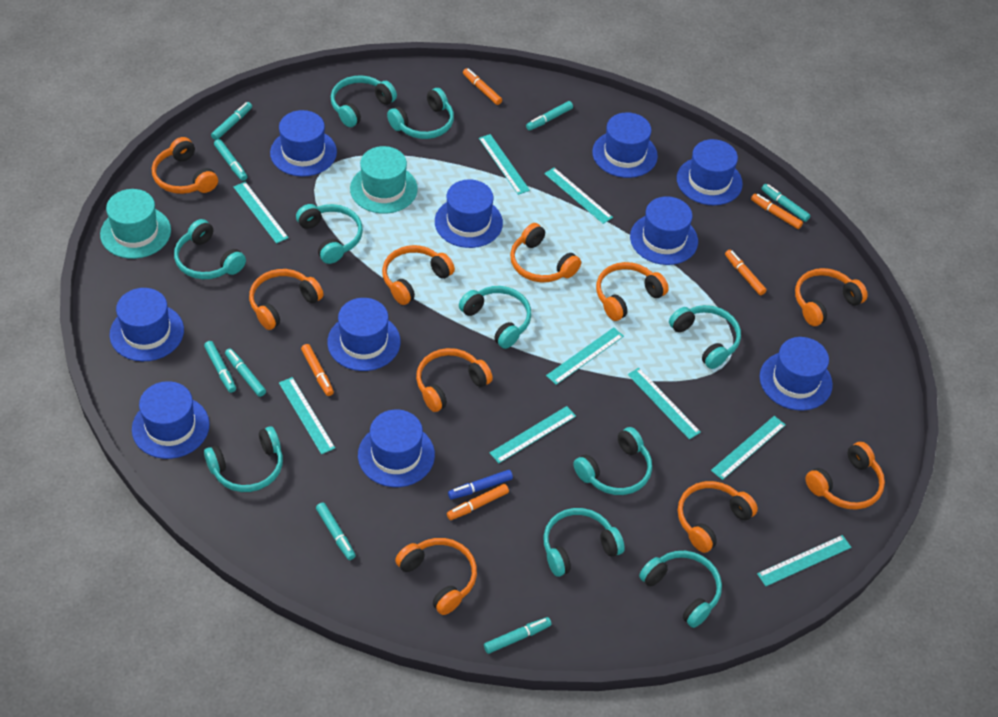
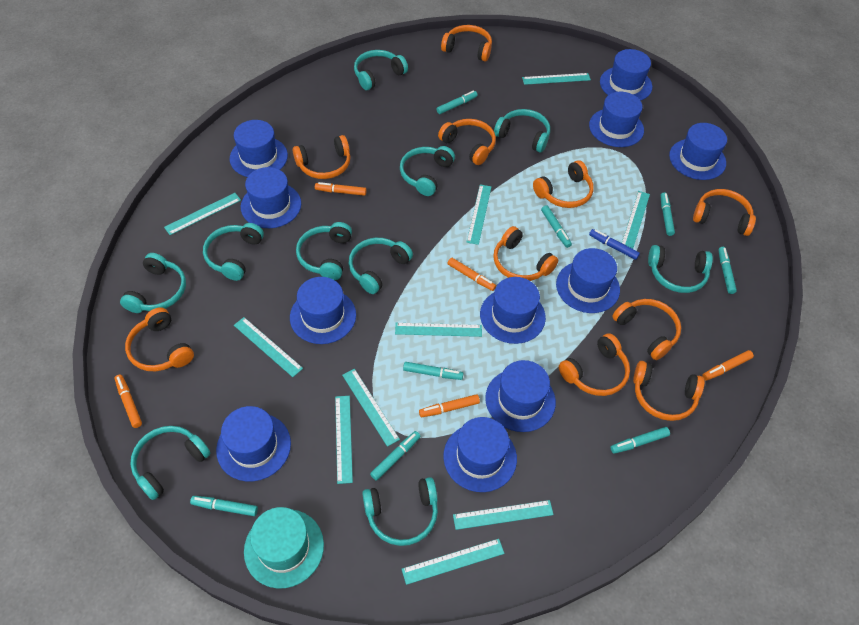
blue hat: [110,288,184,361] [132,381,210,459] [270,110,337,177] [327,298,400,371] [358,410,435,487] [435,180,503,248] [592,112,658,178] [630,196,698,265] [677,139,743,205] [760,337,833,410] = 10 -> [216,406,291,481] [230,120,288,177] [241,167,301,228] [290,277,356,344] [443,417,517,492] [480,277,546,344] [485,360,556,432] [556,248,620,313] [589,92,644,147] [600,49,652,101] [669,123,727,180] = 11
turquoise hat: [100,189,171,259] [350,146,418,214] = 2 -> [244,507,324,589] = 1
turquoise ruler: [234,182,289,244] [279,377,335,454] [479,134,530,195] [490,406,576,463] [544,168,613,224] [546,327,624,385] [628,368,701,440] [711,416,786,480] [757,535,851,586] = 9 -> [164,193,241,235] [234,317,303,377] [335,396,353,484] [342,369,400,447] [395,323,482,337] [402,539,505,585] [453,500,554,530] [466,185,491,245] [522,73,591,85] [622,191,650,249] = 10

